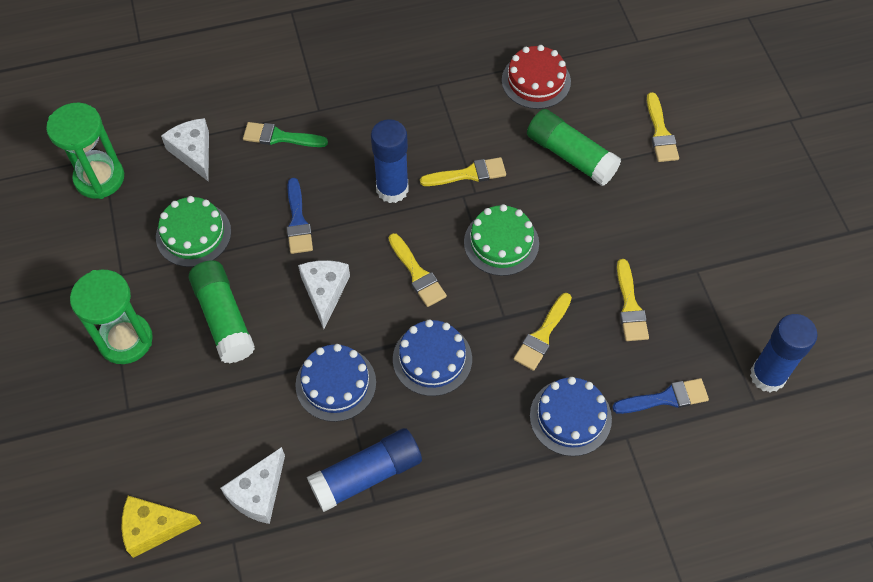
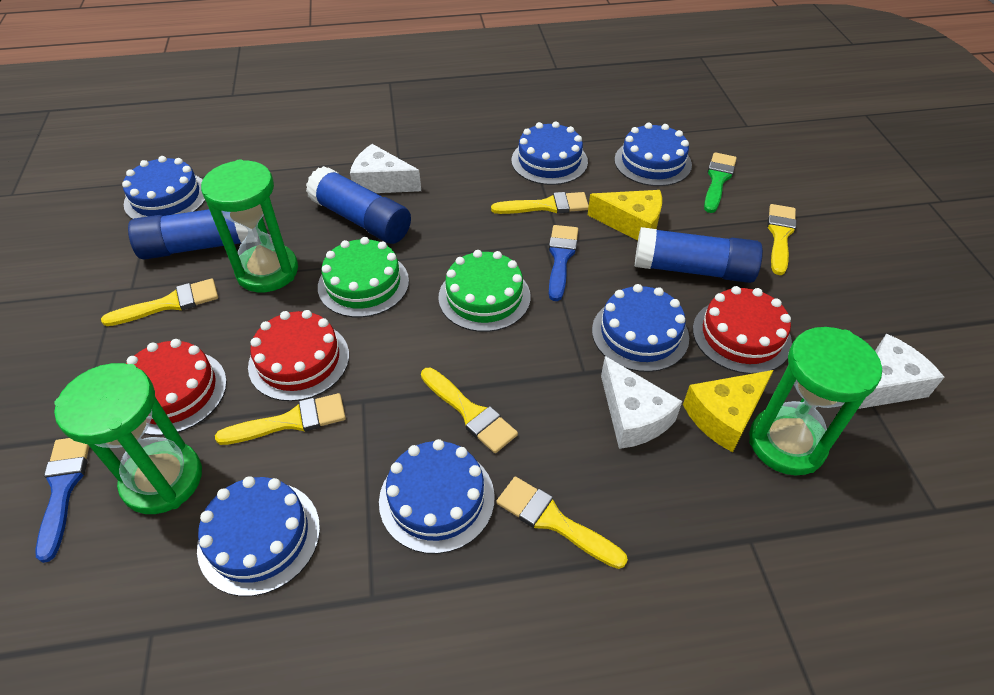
blue cake: [295,344,376,422] [393,320,472,396] [530,377,612,456] = 3 -> [122,156,205,219] [197,476,320,597] [379,439,495,554] [511,121,588,185] [592,284,689,372] [614,122,692,186] = 6
green glue stick: [188,260,255,363] [527,109,621,186] = 2 -> none = 0
green hourglass: [46,103,124,199] [70,270,153,364] = 2 -> [54,363,202,514] [201,159,298,292] [749,327,882,475] = 3
red cake: [502,45,571,109] = 1 -> [126,339,227,436] [248,310,349,401] [693,286,792,374] = 3
yellow brush: [389,233,447,307] [420,157,506,186] [514,293,572,371] [617,259,649,341] [647,92,679,162] = 5 -> [101,278,218,326] [215,393,346,445] [421,367,518,453] [491,192,589,214] [496,477,628,569] [767,204,796,275] = 6
yellow cheese: [122,496,201,558] = 1 -> [588,190,662,241] [683,370,774,452] = 2

